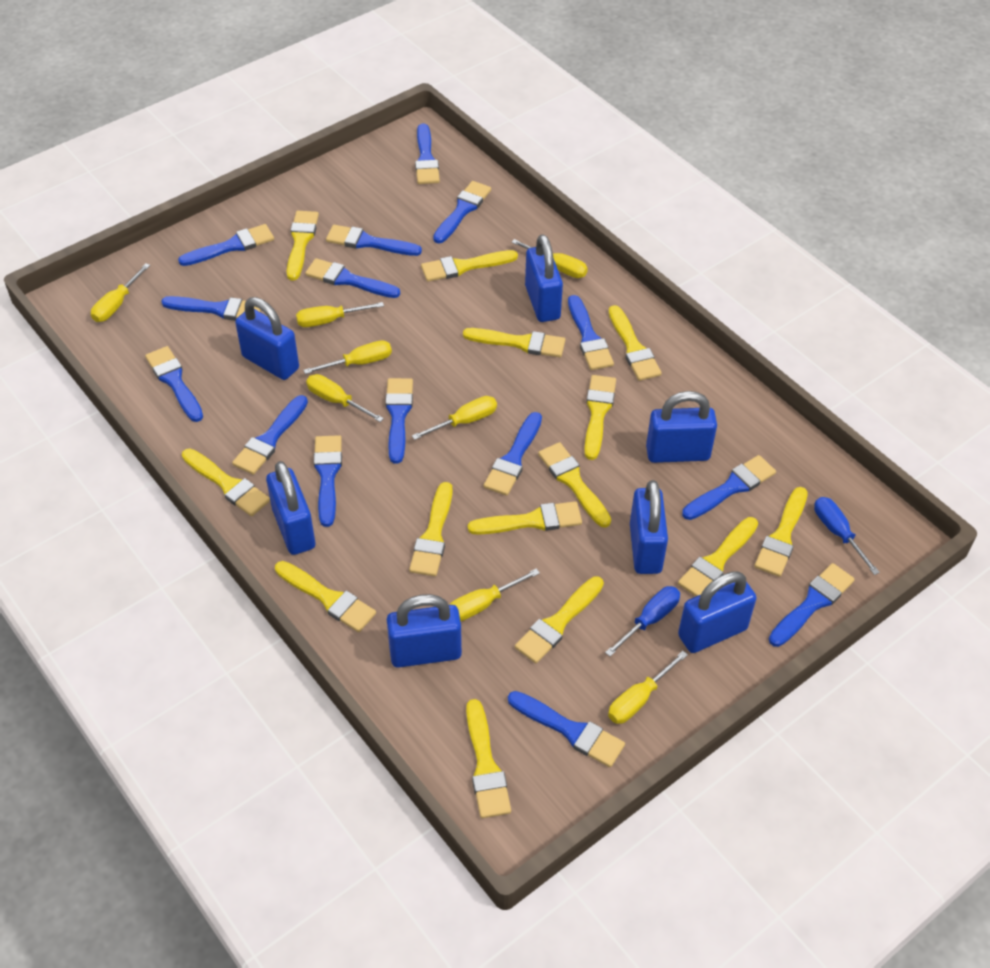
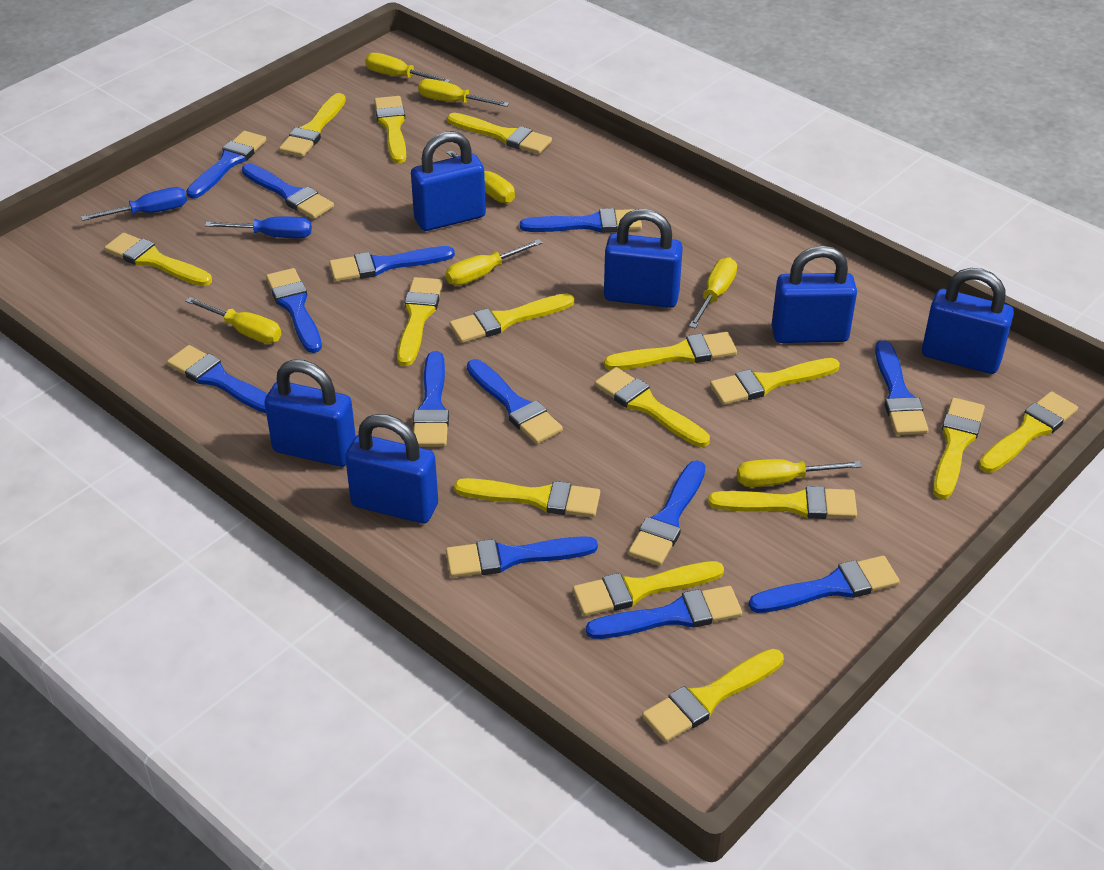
blue brush: [145,346,203,422] [161,296,261,321] [178,224,274,266] [232,395,308,475] [305,258,400,298] [314,435,342,527] [326,225,422,256] [385,378,413,464] [415,123,440,184] [433,181,491,243] [484,412,542,496] [508,691,625,767] [568,295,614,370] [682,455,776,520] [769,563,855,647] = 15 -> [167,345,267,413] [186,131,266,199] [242,163,334,219] [266,268,322,353] [329,246,455,282] [413,351,449,447] [446,536,598,578] [467,359,563,444] [520,208,642,233] [586,586,742,639] [628,460,705,566] [749,556,900,613] [875,340,929,435] = 13
blue padlock: [235,297,299,380] [266,461,315,555] [387,594,462,668] [525,234,563,322] [630,480,668,574] [646,391,717,463] [678,572,757,653] = 7 -> [264,360,356,467] [345,414,438,524] [411,131,486,231] [604,209,683,308] [772,246,857,343] [922,268,1014,374] = 6
yellow brush: [182,448,270,516] [275,561,376,632] [287,211,319,280] [409,482,453,576] [421,250,518,282] [463,328,565,357] [466,699,511,818] [468,501,582,535] [515,577,604,663] [538,442,611,528] [584,375,616,460] [608,305,662,381] [678,517,758,596] [754,487,808,577] = 14 -> [104,233,212,286] [279,93,346,157] [374,96,406,164] [397,277,443,366] [447,113,552,154] [449,293,574,343] [454,478,600,517] [573,561,724,616] [595,367,710,447] [604,332,737,370] [642,649,784,742] [708,486,857,519] [710,358,840,405] [933,398,985,499] [979,391,1078,473] = 15
yellow screwdriver: [91,263,150,322] [296,302,384,327] [303,340,392,374] [306,374,384,422] [412,396,497,440] [449,568,540,621] [512,239,588,278] [608,651,688,724] = 8 -> [185,297,281,344] [365,53,451,83] [418,79,509,107] [445,239,542,286] [446,150,515,203] [689,258,737,329] [737,459,862,487] = 7

